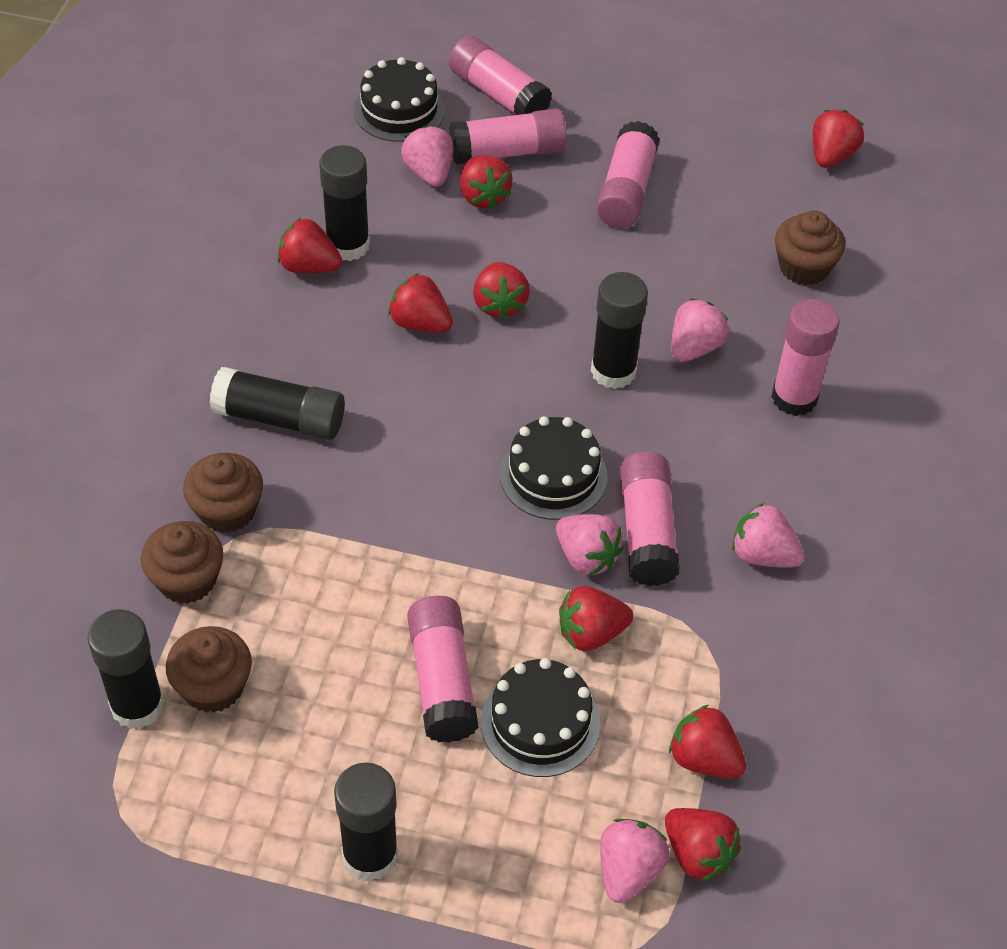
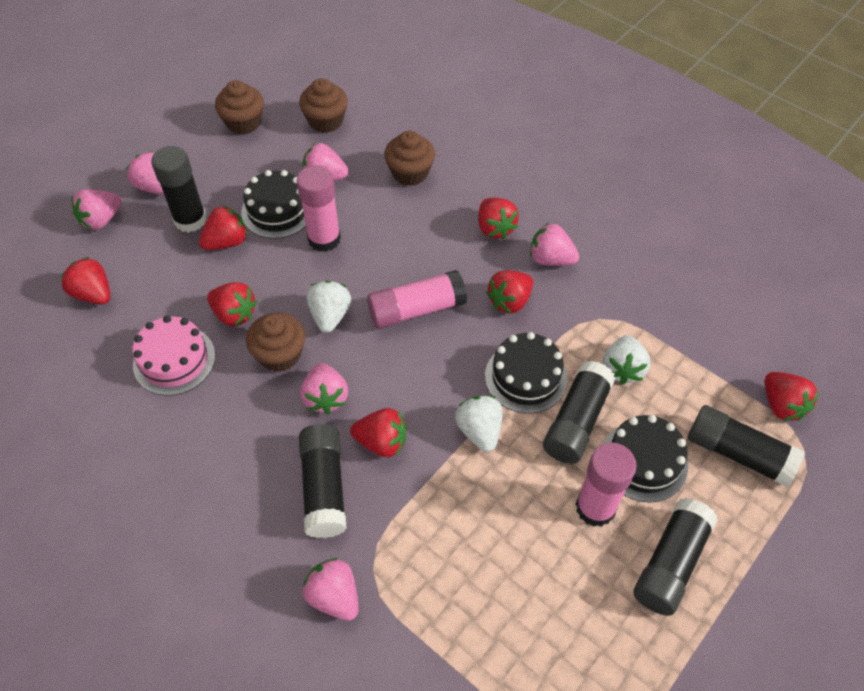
pink cake: none = 0 -> [132,315,215,396] = 1
pink glue stick: [407,596,479,743] [449,36,552,115] [449,109,566,165] [596,121,660,228] [620,451,680,586] [771,299,840,416] = 6 -> [297,165,341,252] [367,270,467,329] [576,443,637,527] = 3
pink strawberry: [401,126,453,187] [556,514,624,576] [600,819,670,903] [671,298,729,362] [732,503,804,568] = 5 -> [71,189,122,230] [126,151,164,195] [300,363,348,414] [302,143,349,181] [302,558,359,621] [530,223,579,266] = 6
red strawberry: [278,218,342,273] [388,273,453,332] [460,155,512,209] [473,262,530,320] [559,586,633,651] [665,808,741,882] [669,705,746,779] [813,110,864,168] = 8 -> [60,257,110,305] [199,205,247,250] [207,282,257,326] [350,408,406,457] [478,198,519,239] [486,270,534,314] [765,372,819,421] = 7
white strawberry: none = 0 -> [307,281,351,333] [455,395,503,452] [603,335,651,385] = 3

